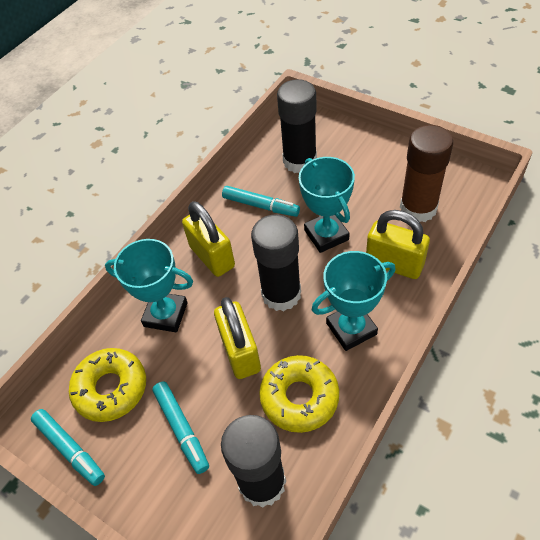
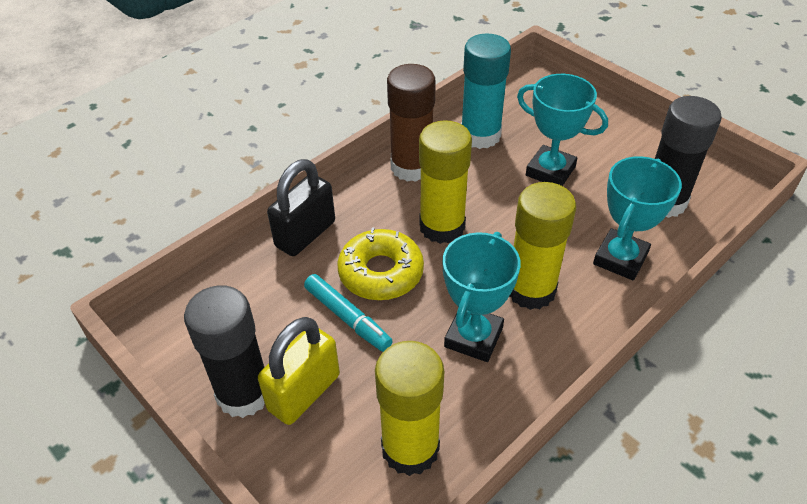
black glue stick: [221,415,286,508] [251,215,301,311] [277,79,317,173] = 3 -> [184,285,265,418] [655,96,722,218] = 2
black padlock: none = 0 -> [267,159,335,256] = 1
turquoise glue stick: none = 0 -> [461,33,511,149] = 1
turquoise marker: [31,409,105,486] [152,381,209,474] [222,186,300,217] = 3 -> [304,274,393,352] = 1
yellow donut: [69,348,146,422] [259,355,339,433] = 2 -> [337,227,424,300] = 1
yellow glue stick: none = 0 -> [375,341,444,476] [419,120,472,244] [510,182,576,310] = 3
yellow padlock: [182,201,235,277] [214,297,261,379] [366,210,430,279] = 3 -> [258,317,340,425] = 1

